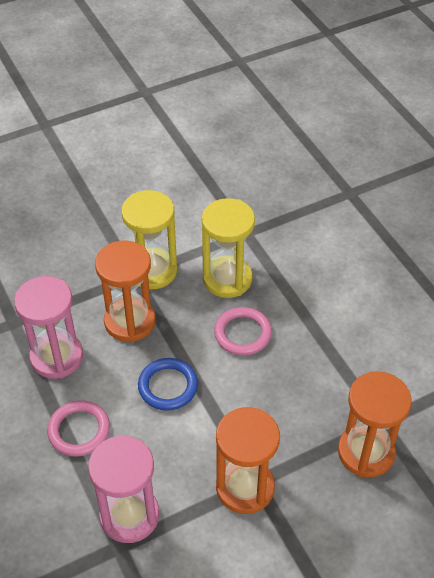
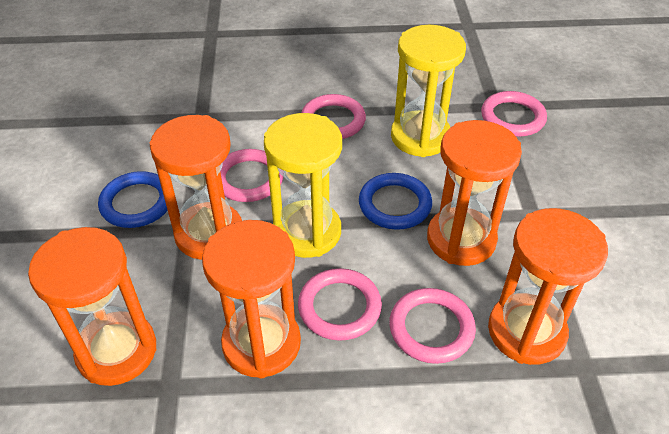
blue ring: [138,358,198,411] = 1 -> [98,171,168,228] [359,173,432,230] = 2
orange hourglass: [95,240,156,342] [216,407,280,514] [338,371,412,477] = 3 -> [28,227,156,386] [150,115,242,260] [202,220,301,379] [427,120,522,266] [488,208,608,365] = 5
pink hourglass: [14,276,83,379] [88,435,159,543] = 2 -> none = 0
pink ring: [47,400,110,457] [214,307,272,356] = 2 -> [220,149,283,202] [298,268,382,341] [301,94,366,139] [389,288,476,364] [481,91,547,137] = 5

